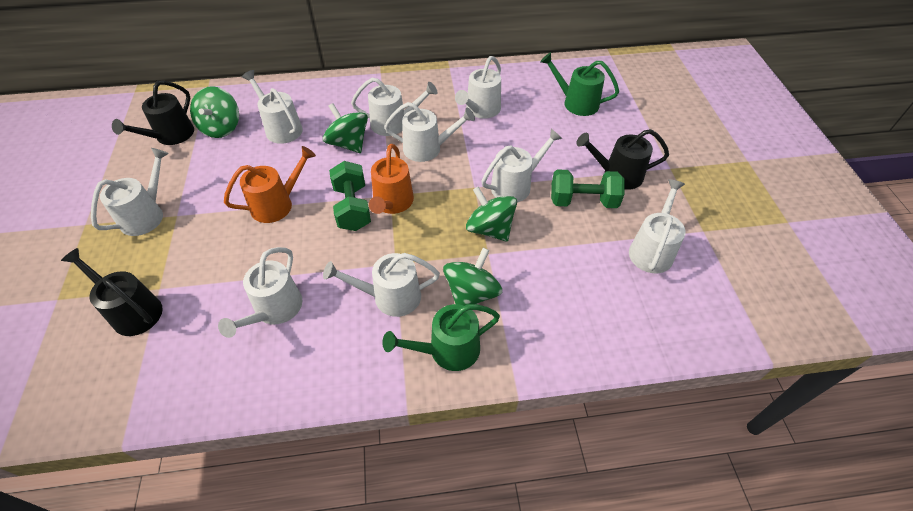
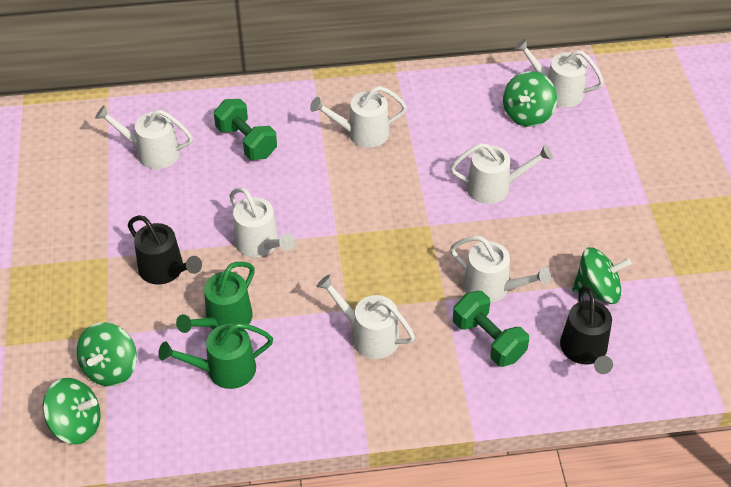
black watering can: [61,248,163,336] [112,81,194,145] [576,129,669,190] = 3 -> [128,215,202,285] [560,286,613,374] = 2
orange watering can: [224,146,316,223] [369,144,414,214] = 2 -> none = 0
white watering can: [91,148,169,236] [218,247,302,338] [242,70,303,144] [323,253,440,317] [351,78,437,136] [384,102,475,162] [455,56,501,119] [481,129,563,202] [629,179,686,273] = 9 -> [95,105,193,169] [229,187,295,257] [310,86,407,148] [316,274,415,359] [450,143,553,204] [450,236,551,303] [515,38,604,108] = 7

